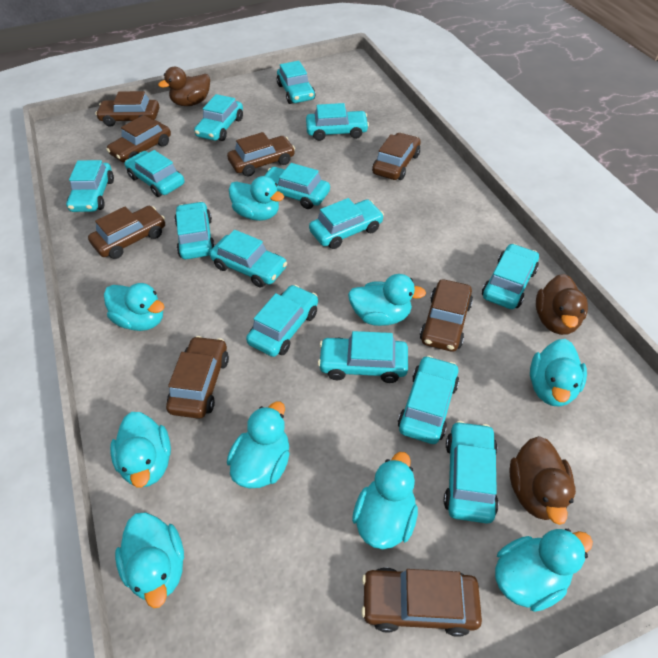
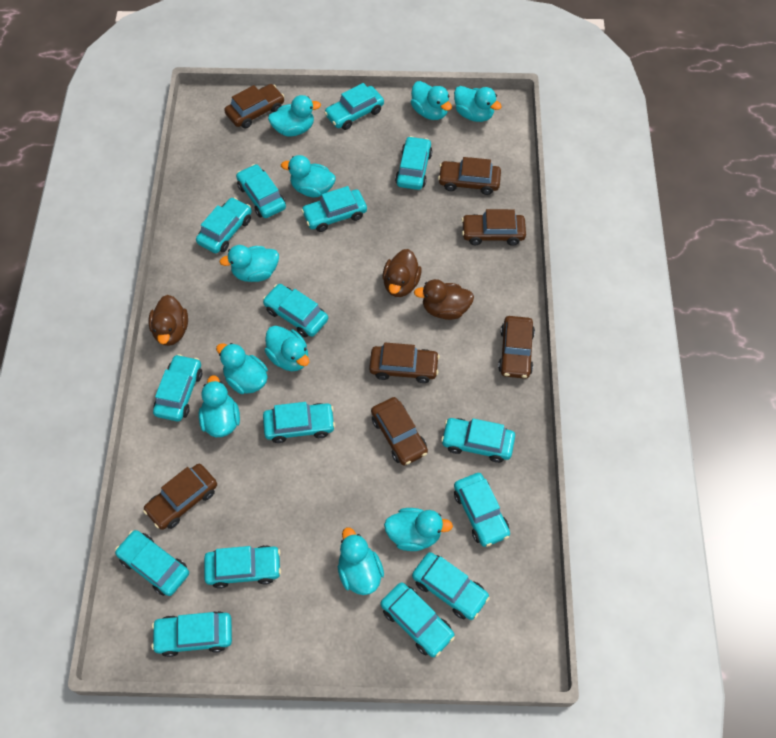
brown car: [88,206,165,259] [95,91,159,127] [106,115,171,163] [166,336,229,419] [227,132,295,176] [361,567,482,637] [372,133,421,180] [420,279,473,352] = 8 -> [143,464,217,530] [224,84,285,128] [369,343,440,383] [371,397,428,466] [438,157,501,195] [462,209,526,246] [498,316,535,379] = 7
turquoise car: [66,160,114,212] [125,150,184,197] [174,201,215,259] [194,94,243,141] [210,230,287,287] [246,285,318,357] [264,163,330,209] [277,61,315,104] [306,103,369,141] [309,198,384,249] [318,331,408,383] [398,355,459,444] [444,421,499,524] [482,244,539,309] = 14 -> [115,530,189,596] [151,611,232,657] [153,354,202,422] [196,197,252,253] [204,545,281,589] [236,164,286,218] [263,284,328,337] [263,402,335,443] [301,186,367,232] [324,83,384,130] [380,582,455,657] [395,136,432,190] [412,552,490,620] [441,418,515,463] [454,473,510,547] = 15
turquoise duck: [104,283,164,331] [110,412,171,487] [115,512,184,608] [227,401,290,488] [229,176,284,221] [348,274,426,326] [352,452,418,549] [495,529,593,612] [530,339,587,407] = 9 -> [199,375,240,437] [216,343,268,394] [219,245,279,282] [265,326,309,371] [268,95,321,137] [281,155,336,197] [338,527,384,595] [384,508,453,551] [411,81,452,120] [454,86,502,122] = 10

